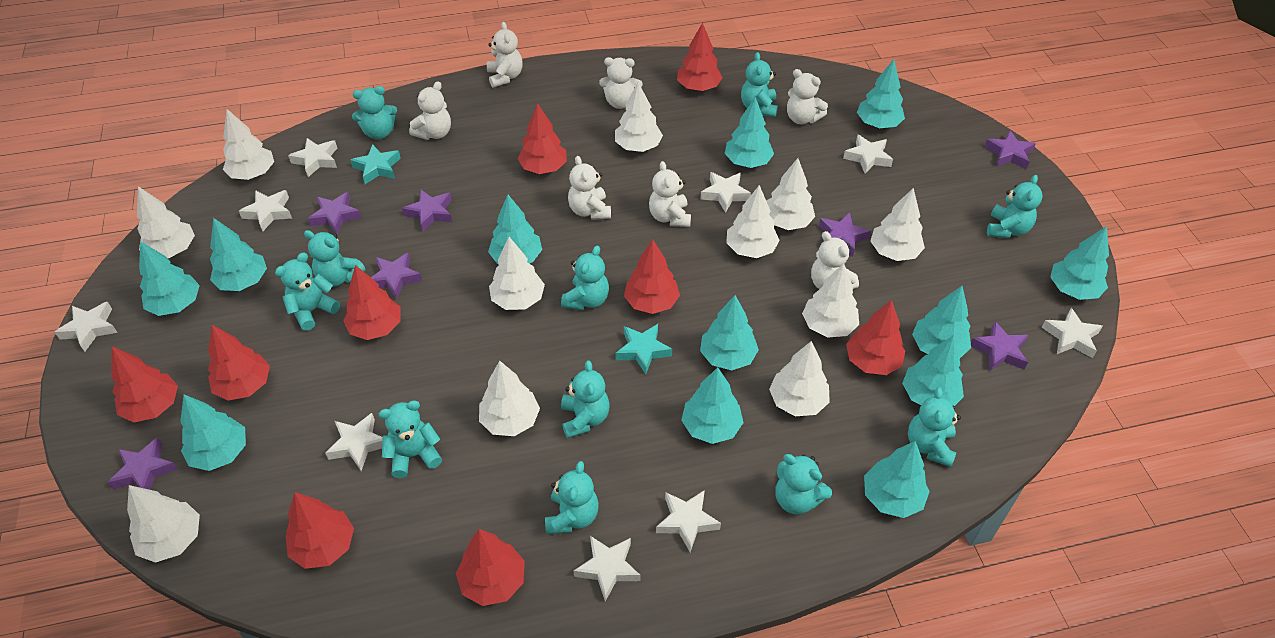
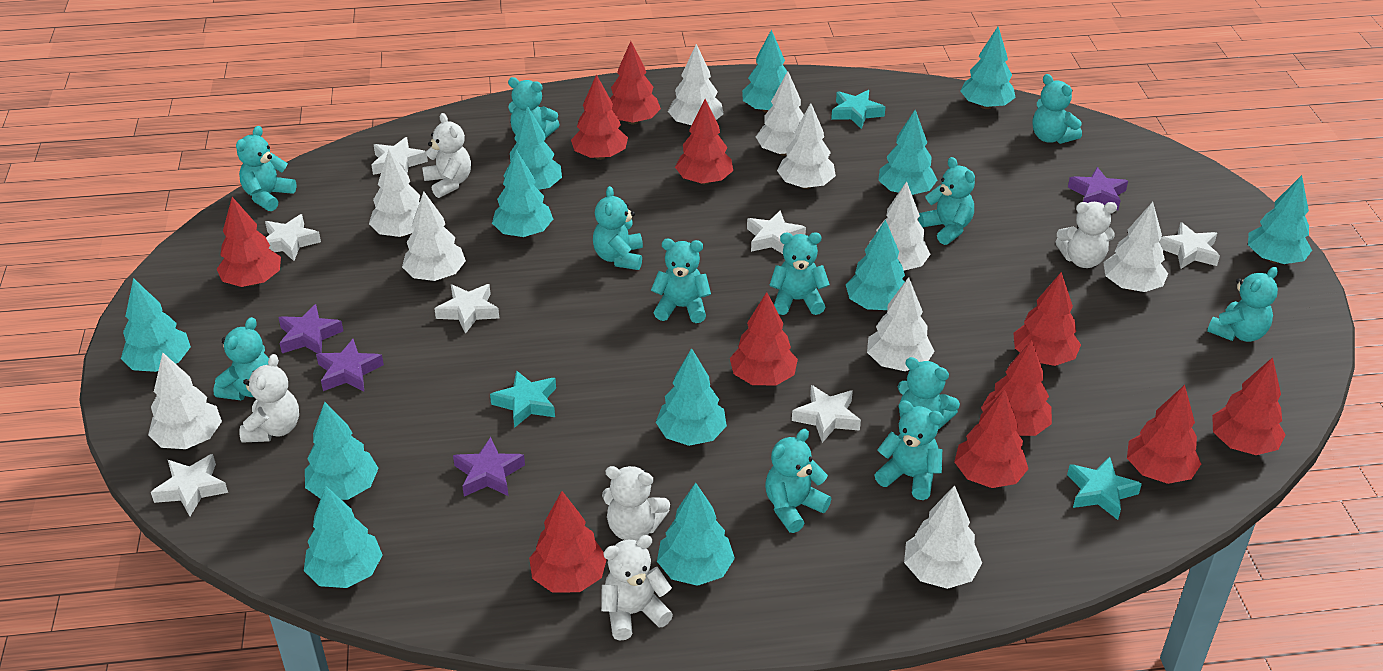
purple star: [108,437,178,490] [308,192,362,234] [371,253,422,300] [402,189,452,232] [819,212,871,257] [971,321,1028,371] [984,130,1036,169] = 7 -> [278,304,343,354] [316,339,384,391] [453,437,525,496] [1068,167,1128,210] = 4
red tree: [111,346,178,423] [208,325,270,401] [286,492,354,569] [343,265,400,340] [456,529,525,606] [517,103,567,174] [624,240,680,314] [677,22,723,91] [846,300,905,375] = 9 -> [216,197,281,287] [529,491,607,593] [571,74,628,160] [610,41,661,124] [675,99,733,184] [730,292,798,386] [954,389,1028,488] [981,340,1052,436] [1013,272,1081,366] [1127,385,1201,484] [1212,357,1286,455] = 11
turquoise star: [350,144,401,184] [615,324,672,374] = 2 -> [490,370,556,428] [831,90,885,129] [1067,457,1142,520] = 3
turquoise teddy bear: [275,253,340,331] [304,230,365,287] [352,86,397,139] [379,401,442,478] [545,461,599,534] [561,246,609,310] [561,360,610,438] [741,52,778,117] [775,454,832,515] [908,387,961,467] [987,175,1042,238] = 11 -> [213,317,269,400] [236,126,297,211] [508,77,560,138] [593,186,643,270] [651,239,711,323] [765,429,831,533] [769,232,830,315] [875,400,944,500] [898,357,960,429] [918,157,975,245] [1033,74,1082,144] [1207,267,1278,342] = 12
white star: [54,302,118,351] [239,190,292,231] [288,138,337,177] [325,413,383,471] [574,536,641,601] [656,490,721,552] [701,172,751,213] [843,135,893,174] [1042,308,1103,358] = 9 -> [151,454,228,516] [265,214,321,261] [371,137,428,175] [434,284,499,334] [747,210,806,254] [792,385,861,443] [1159,222,1220,269] = 7
white teddy bear: [409,81,451,140] [487,22,523,88] [568,156,611,220] [599,57,642,109] [649,161,691,227] [787,69,828,124] [811,231,859,289] = 7 -> [240,354,299,443] [422,113,471,198] [601,535,673,641] [602,466,670,541] [1055,202,1117,268] = 5
white tree: [127,485,200,563] [137,186,195,258] [223,109,274,180] [479,361,540,436] [489,237,545,310] [615,82,663,152] [726,185,780,258] [766,158,815,230] [769,341,830,416] [802,263,859,338] [871,188,925,261] = 11 -> [148,353,222,449] [369,150,420,237] [402,191,466,281] [668,44,724,126] [756,71,804,156] [777,103,836,189] [867,277,934,371] [869,181,931,271] [904,485,982,589] [1103,202,1168,292] = 10

